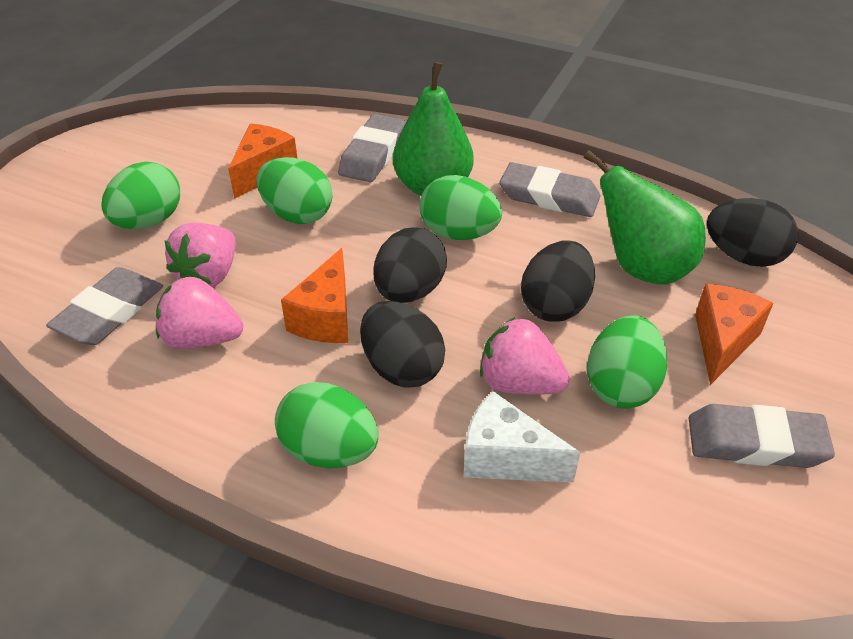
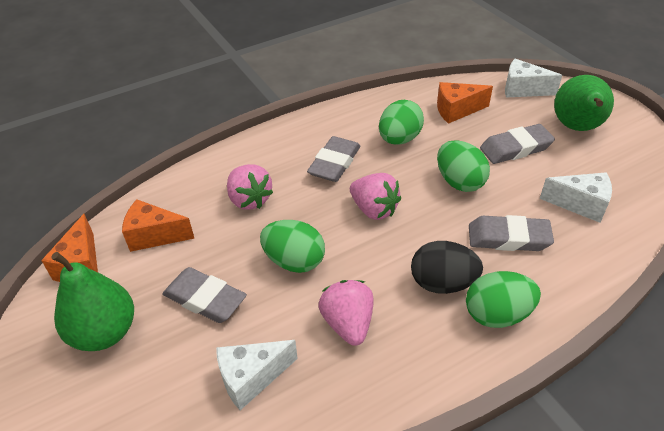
black egg: [360,301,445,388] [373,227,447,303] [521,240,595,322] [707,198,798,267] = 4 -> [411,241,483,294] = 1
green egg: [101,162,180,229] [256,157,332,224] [275,382,378,468] [420,175,502,240] [587,315,667,409] = 5 -> [260,220,325,273] [379,100,424,145] [437,140,490,192] [466,271,541,328] = 4
white cheese: [464,391,580,482] = 1 -> [216,340,298,410] [505,59,562,98] [540,172,612,223] = 3

